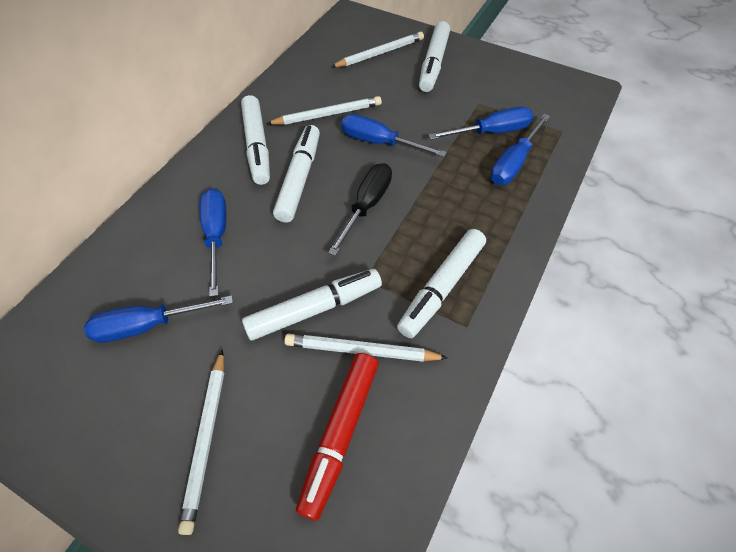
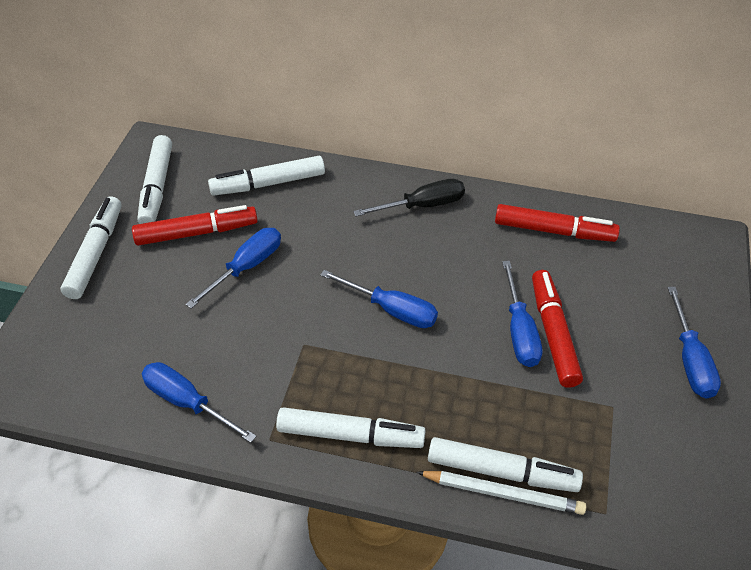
red marker: [296,353,379,521] = 1 -> [132,205,258,246] [495,204,620,242] [532,270,583,388] = 3
white pencil: [178,349,224,535] [266,96,382,125] [284,334,448,362] [331,31,424,67] = 4 -> [416,471,586,515] = 1

